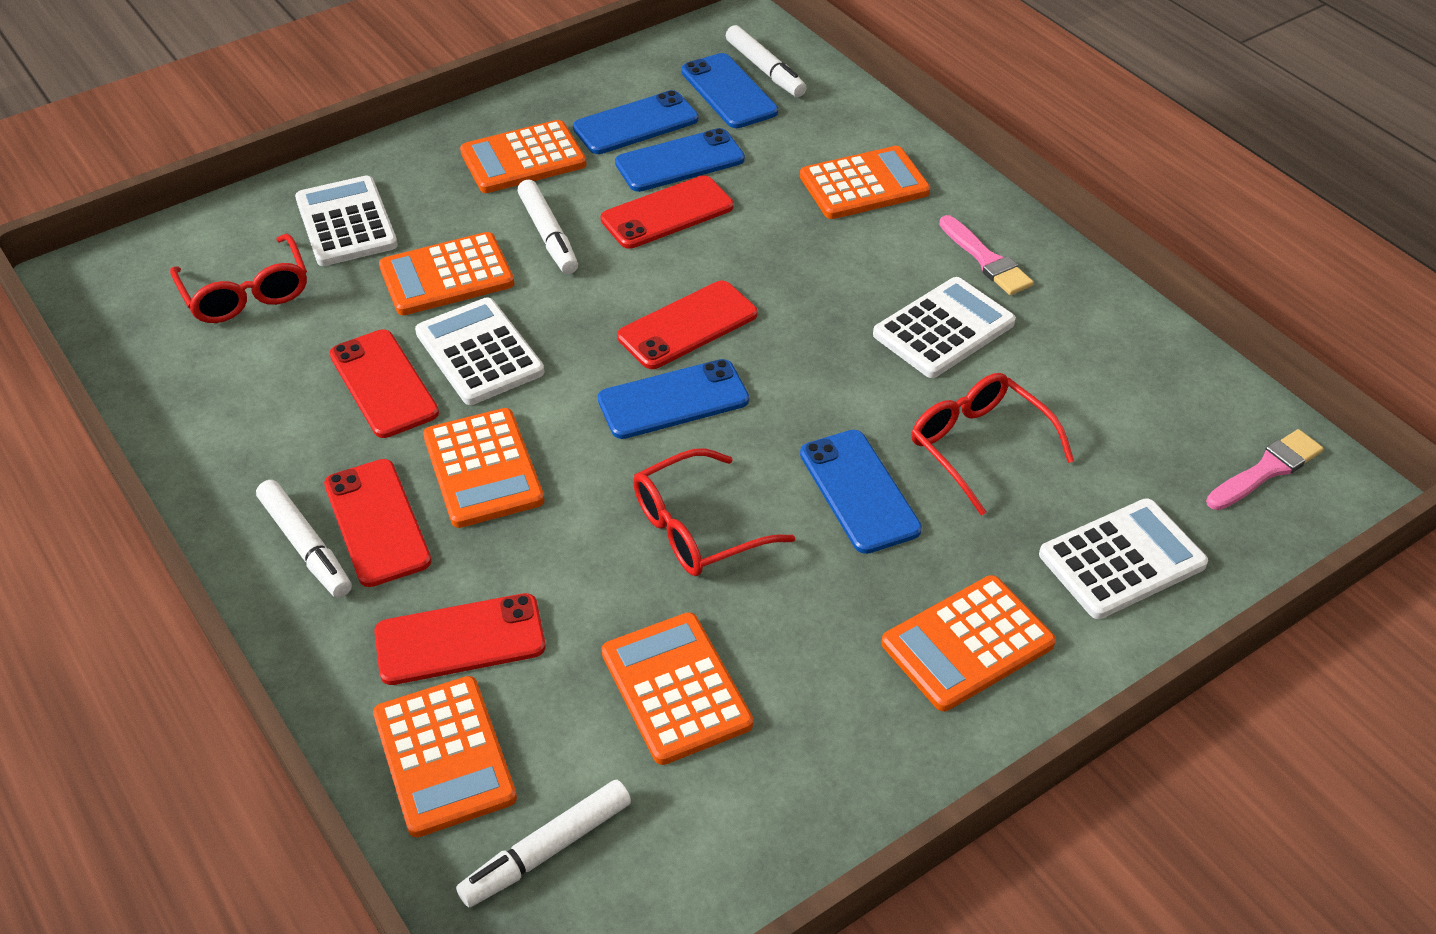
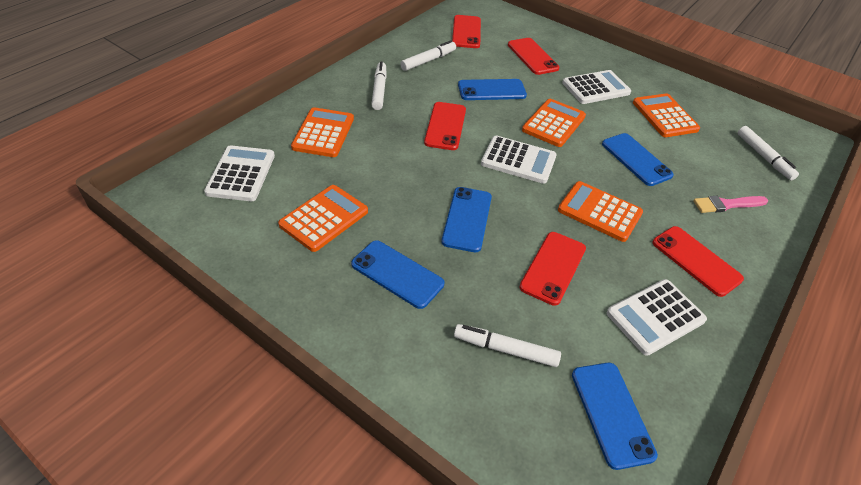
orange calculator: [373,676,517,838] [379,232,514,315] [423,408,544,528] [460,120,587,193] [602,612,753,765] [800,146,930,219] [881,575,1056,711] = 7 -> [278,185,368,252] [291,107,354,157] [522,99,586,147] [558,181,643,242] [633,93,700,137] = 5
pink brush: [939,215,1034,295] [1206,429,1324,510] = 2 -> [693,196,768,213] = 1
red glasses: [170,234,307,323] [633,448,795,576] [911,373,1074,516] = 3 -> none = 0

